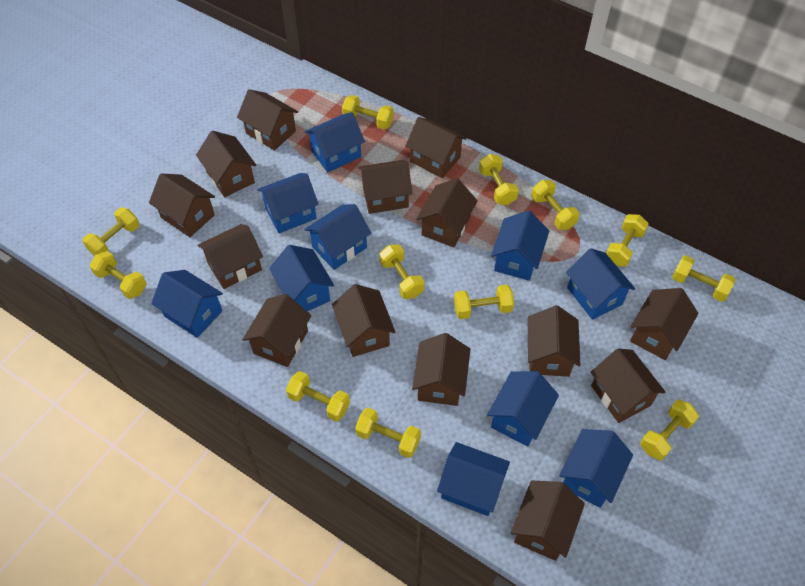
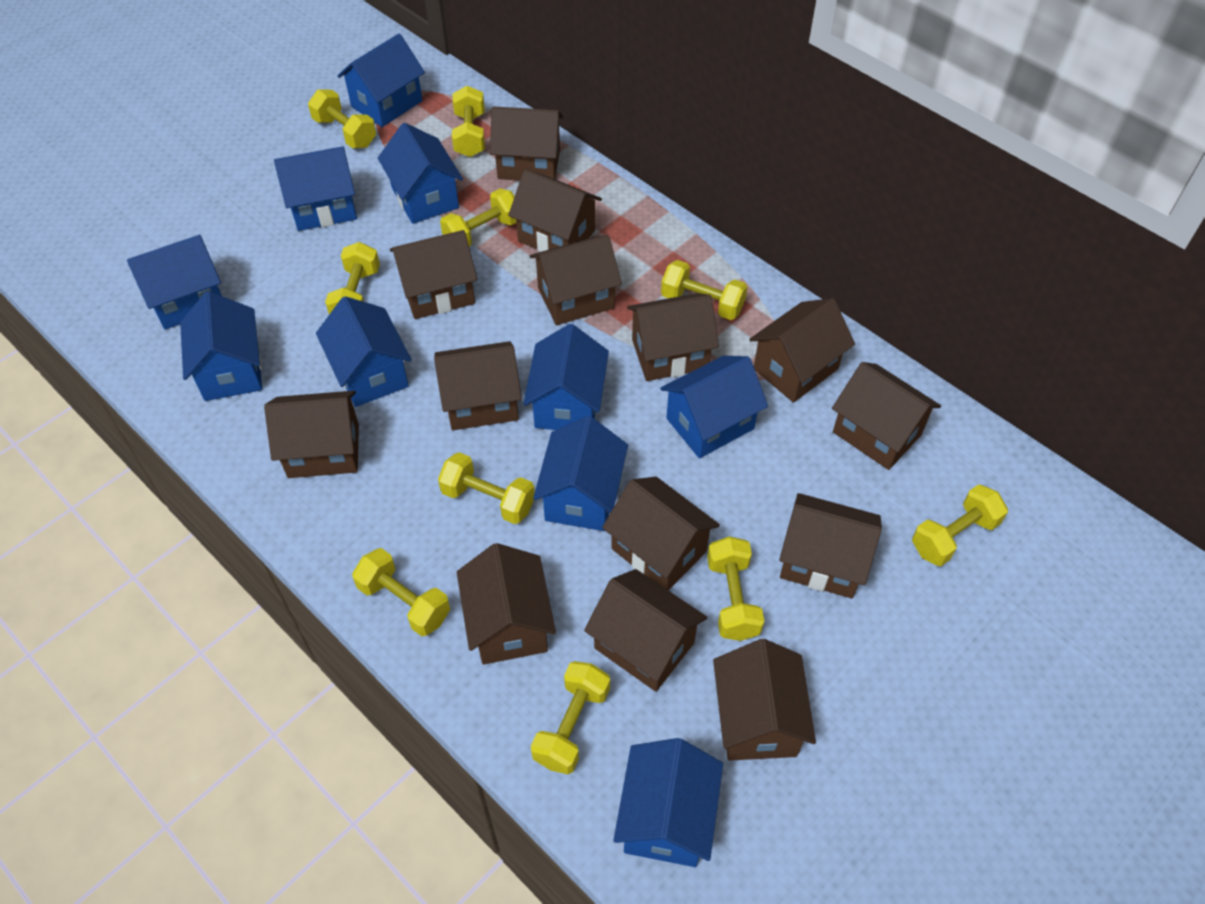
yellow dumbbell: [82,208,140,256] [90,251,147,299] [286,371,350,422] [342,95,394,130] [355,408,421,458] [379,244,425,299] [454,285,514,319] [479,154,519,205] [531,180,580,230] [606,214,649,267] [640,400,699,460] [672,255,735,302] = 12 -> [308,89,376,148] [325,242,380,314] [352,548,450,636] [438,452,535,524] [440,189,516,247] [452,86,485,157] [531,661,610,774] [661,260,748,320] [707,536,764,641] [912,484,1008,566] = 10

